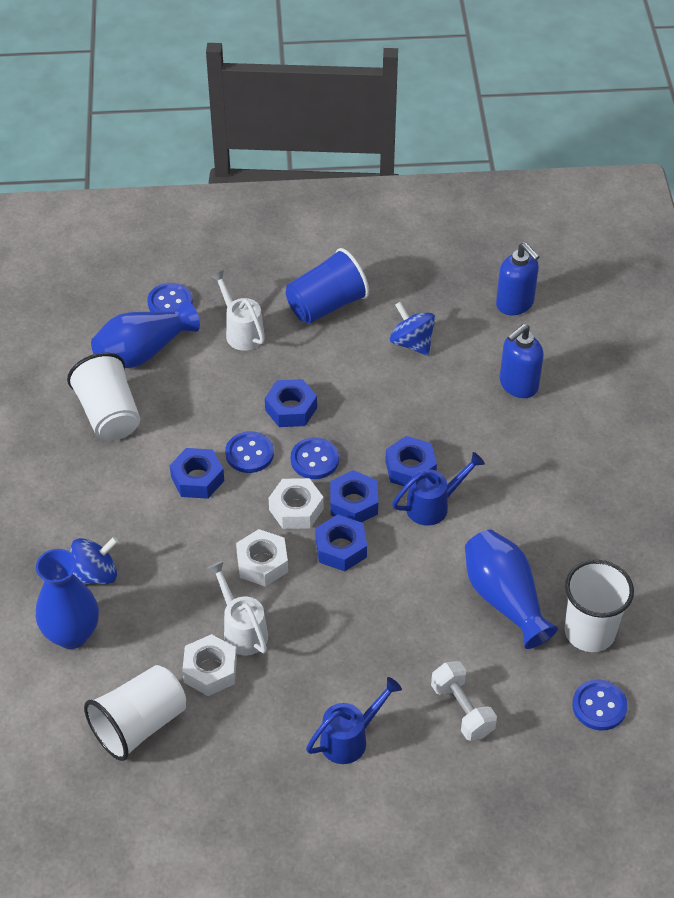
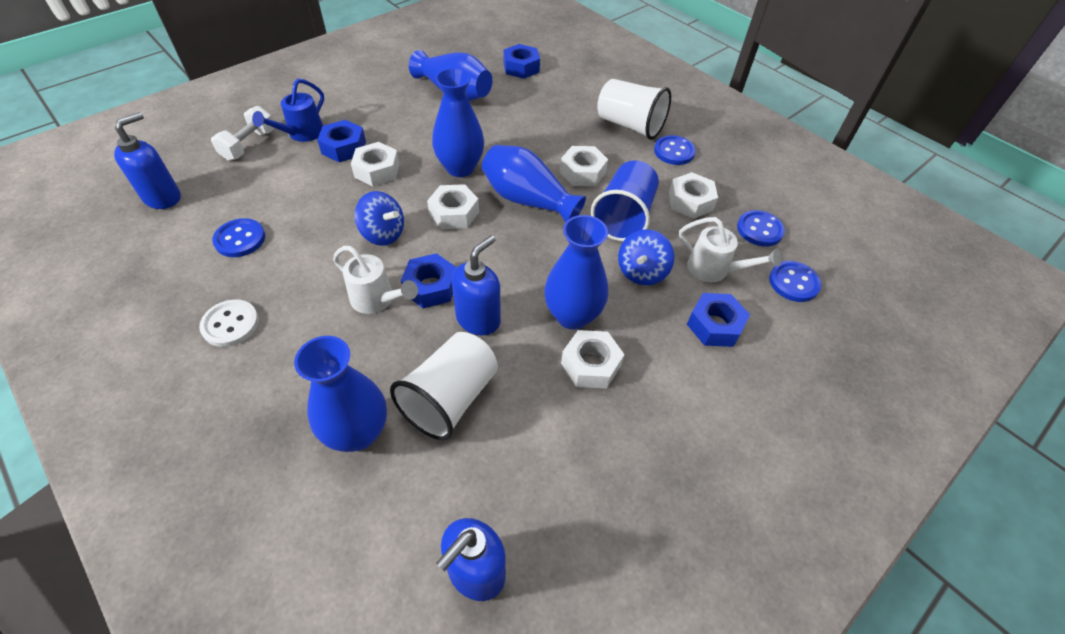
blue nut: [170,448,224,499] [265,379,317,427] [315,514,367,571] [330,470,378,522] [385,436,437,486] = 5 -> [317,120,366,162] [401,253,456,308] [503,44,540,79] [687,293,750,347] = 4
blue soap dispenser: [496,242,539,315] [500,324,544,398] = 2 -> [114,112,181,209] [436,518,506,601] [452,235,501,335] = 3
blue vase: [36,549,99,649] [91,300,200,368] [465,530,558,649] = 3 -> [294,336,387,452] [409,50,492,101] [432,68,484,177] [482,145,586,223] [544,215,608,330] = 5
blue watering can: [306,677,402,764] [392,452,485,526] = 2 -> [252,79,324,142] = 1
white button: none = 0 -> [199,299,259,347] = 1
white cup: [67,353,140,440] [84,665,186,761] [564,560,634,652] = 3 -> [390,332,498,440] [597,79,671,140] = 2
white nut: [182,634,237,696] [236,529,288,587] [269,478,324,529] = 3 -> [351,142,399,186] [427,184,479,229] [560,146,608,186] [561,330,625,388] [669,172,718,219] = 5

